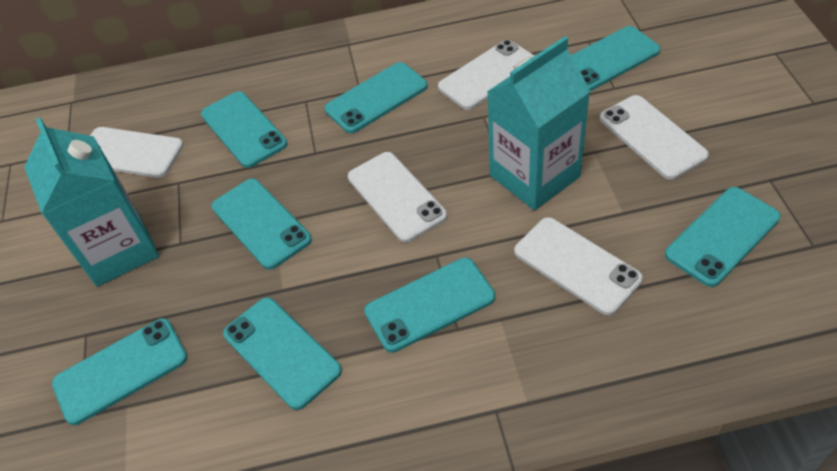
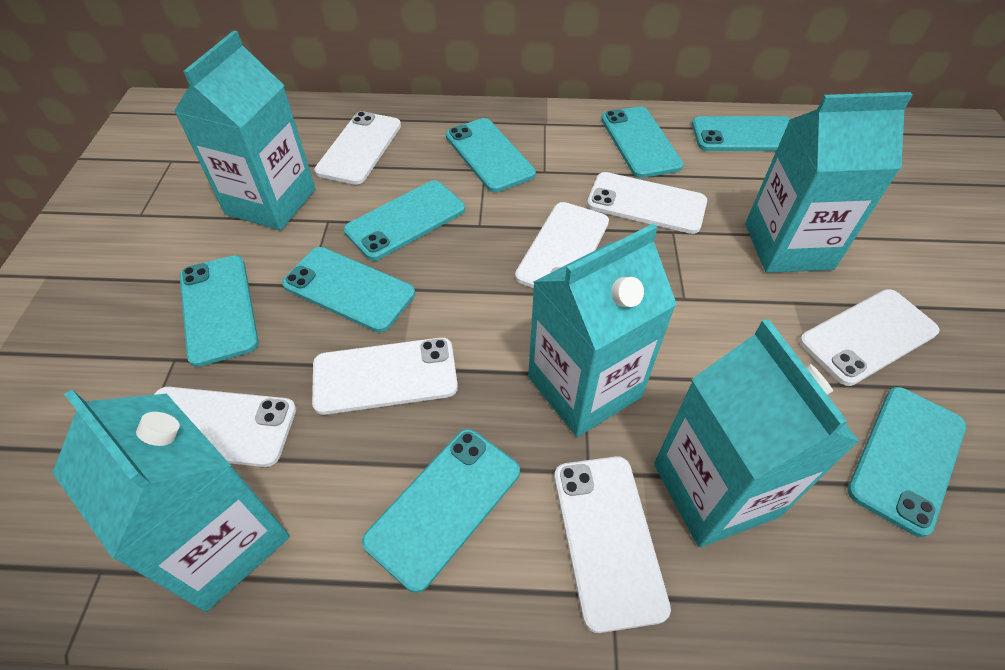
turquoise carton: [24,118,159,287] [487,36,591,210] = 2 -> [53,389,290,612] [174,30,315,230] [528,223,677,437] [654,319,859,547] [745,92,913,273] = 5
white phone: [90,127,184,178] [348,152,447,243] [438,40,534,110] [514,217,643,315] [600,95,709,180] = 5 -> [154,387,296,467] [312,337,458,415] [314,111,401,185] [515,202,609,288] [554,456,671,633] [587,172,707,234] [799,289,940,386] = 7

